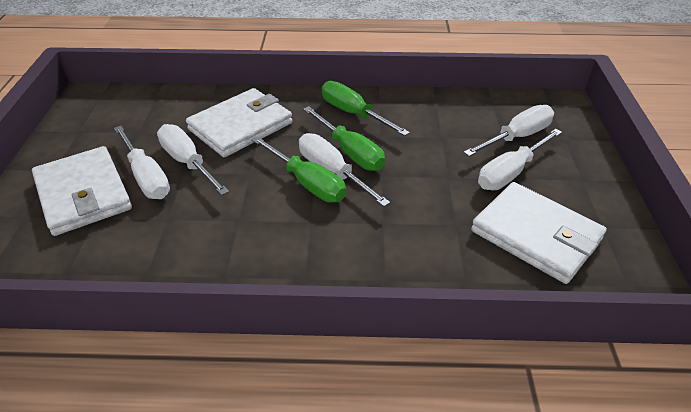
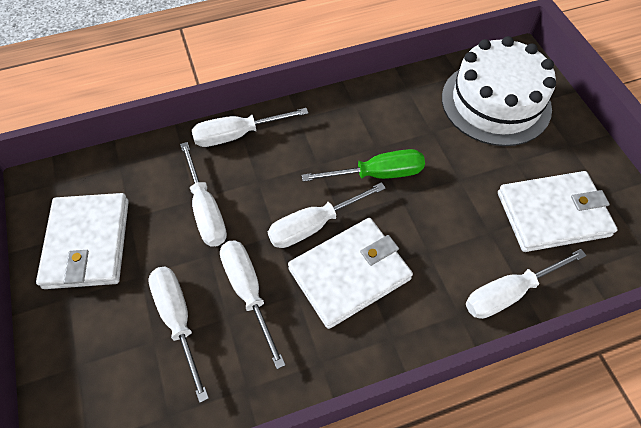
green screwdriver: [252,136,346,203] [303,106,385,171] [322,81,410,136] = 3 -> [302,149,425,182] = 1
white cake: none = 0 -> [442,36,556,146] = 1
white screwdriver: [114,126,170,199] [157,124,229,195] [299,133,390,207] [463,105,554,156] [478,129,562,190] = 5 -> [148,267,209,403] [180,142,227,247] [192,108,308,147] [220,240,285,369] [268,182,386,248] [466,249,587,319] = 6

